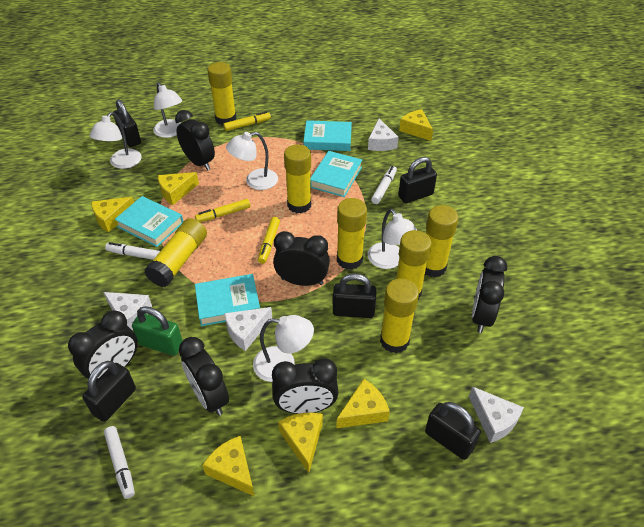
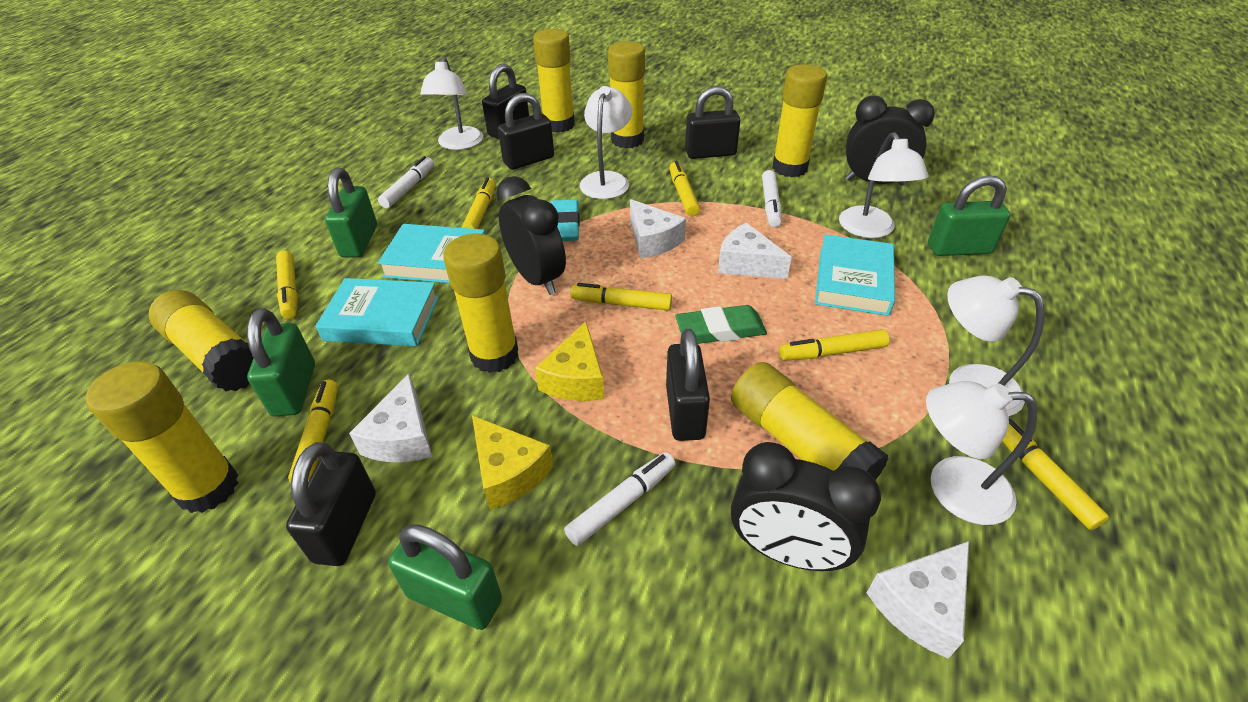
black clock: [68,311,138,381] [175,110,215,171] [179,337,229,416] [272,358,338,414] [273,231,330,286] [472,256,507,333] = 6 -> [496,176,566,295] [731,442,881,571] [846,96,935,186] = 3
green eraser: none = 0 -> [675,305,767,344] = 1
green padlock: [132,306,182,356] = 1 -> [247,308,315,417] [325,168,377,257] [388,525,502,630] [928,175,1010,256] = 4
turquoise book: [114,196,184,247] [195,274,260,326] [304,120,352,151] [310,151,362,197] = 4 -> [316,278,439,346] [378,224,485,283] [815,234,895,316] = 3
turquoise eraser: none = 0 -> [551,199,580,241] = 1
yellow cheese: [91,197,134,233] [158,172,199,205] [202,436,255,497] [278,413,323,473] [336,379,390,428] [399,109,433,141] = 6 -> [472,415,553,510] [535,321,604,401] = 2
yellow marker: [195,199,250,222] [223,112,271,131] [258,217,280,264] = 3 -> [276,250,298,319] [288,380,338,482] [462,178,496,229] [570,283,672,311] [669,161,700,216] [779,329,889,361] [1002,419,1109,530] = 7

